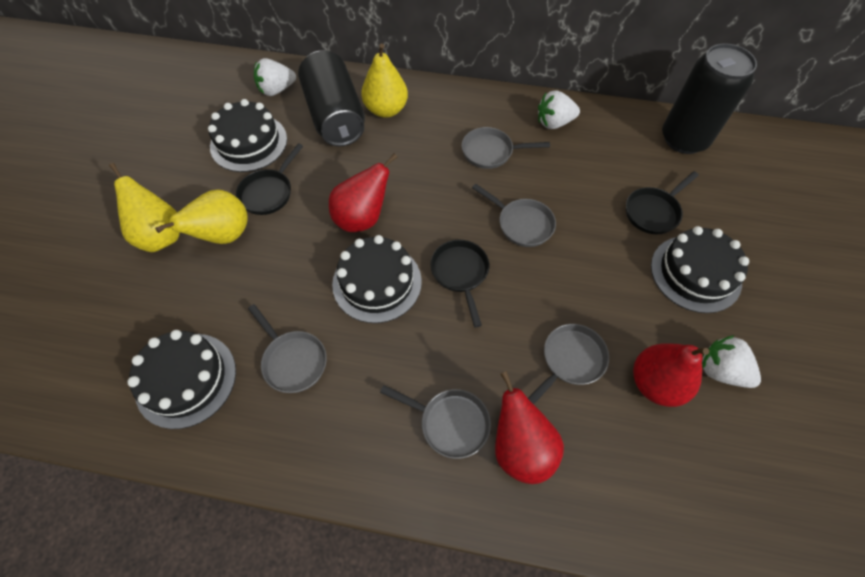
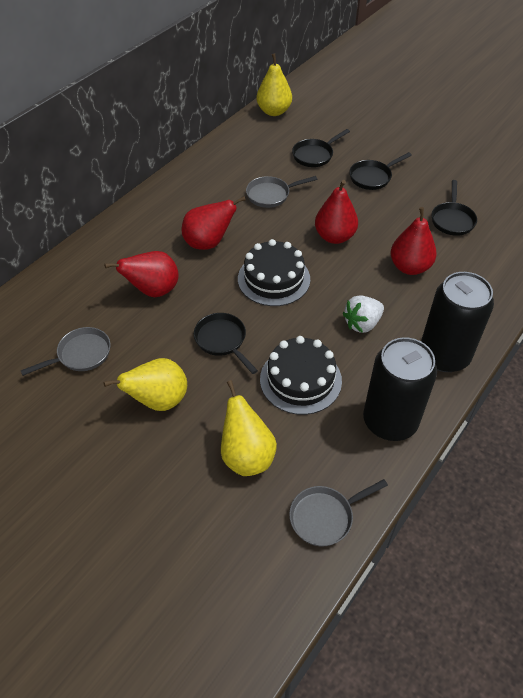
black cake: [127,330,236,429] [208,99,287,172] [332,235,422,323] [651,226,749,313] = 4 -> [238,239,310,306] [260,336,342,415] = 2
black pan: [236,144,303,215] [430,240,489,327] [626,171,699,234] = 3 -> [194,313,258,374] [292,129,350,167] [349,152,412,190] [431,180,477,236] = 4
grey pan: [248,304,327,393] [380,385,491,459] [462,127,550,169] [472,184,556,247] [528,324,609,404] = 5 -> [21,327,111,376] [246,176,317,208] [289,479,388,546] = 3
red pear: [329,153,397,232] [495,371,564,484] [633,344,709,407] = 3 -> [104,251,179,297] [182,196,246,250] [315,180,358,244] [391,207,437,275] = 4
white strawberry: [254,58,296,96] [538,90,580,129] [702,335,761,388] = 3 -> [343,295,384,333] = 1

